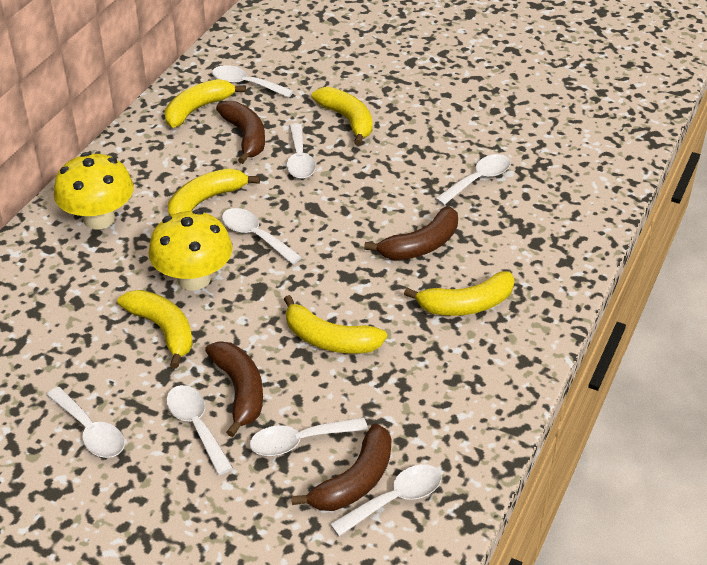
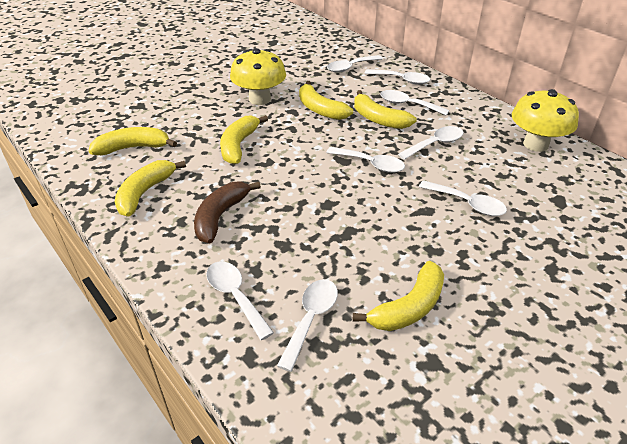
brown banana: [205,341,263,437] [216,101,265,164] [291,423,391,511] [364,206,458,260] = 4 -> [194,181,261,243] = 1

